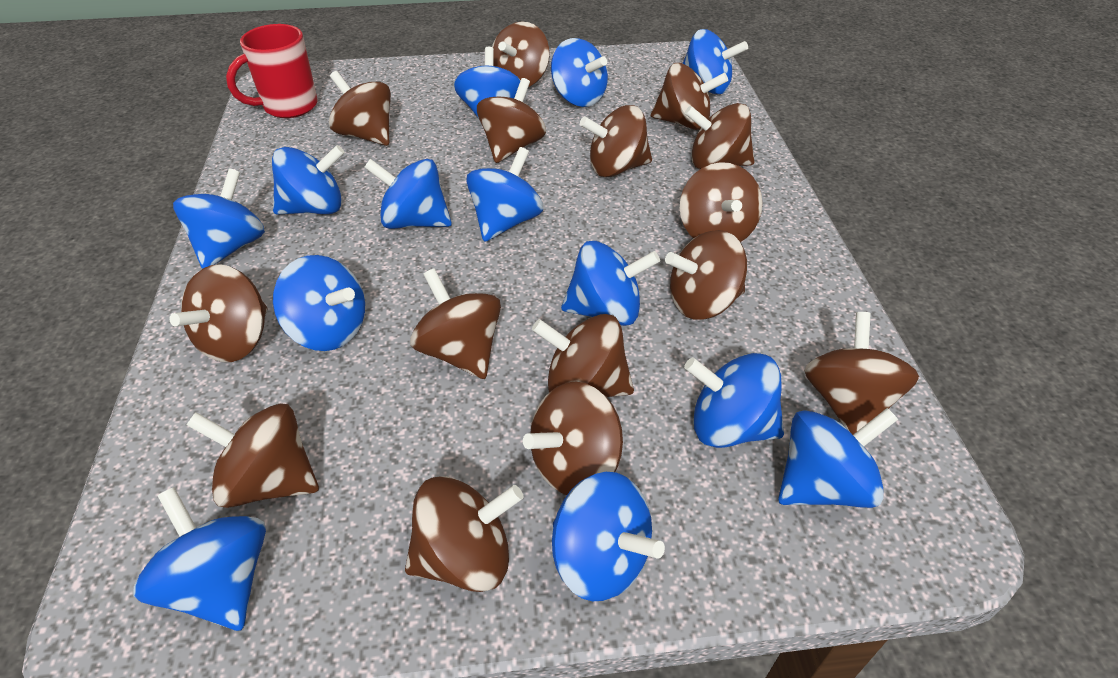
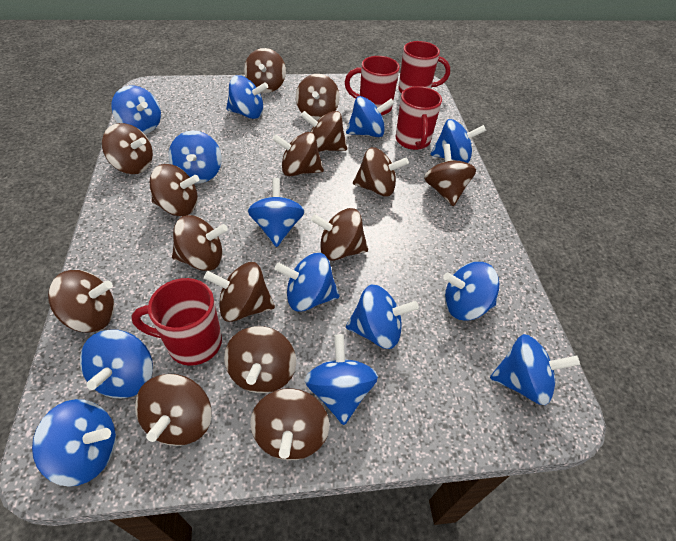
red mug: [226,24,318,118] = 1 -> [131,278,222,366] [345,56,400,115] [396,86,442,150] [398,41,450,93] = 4

